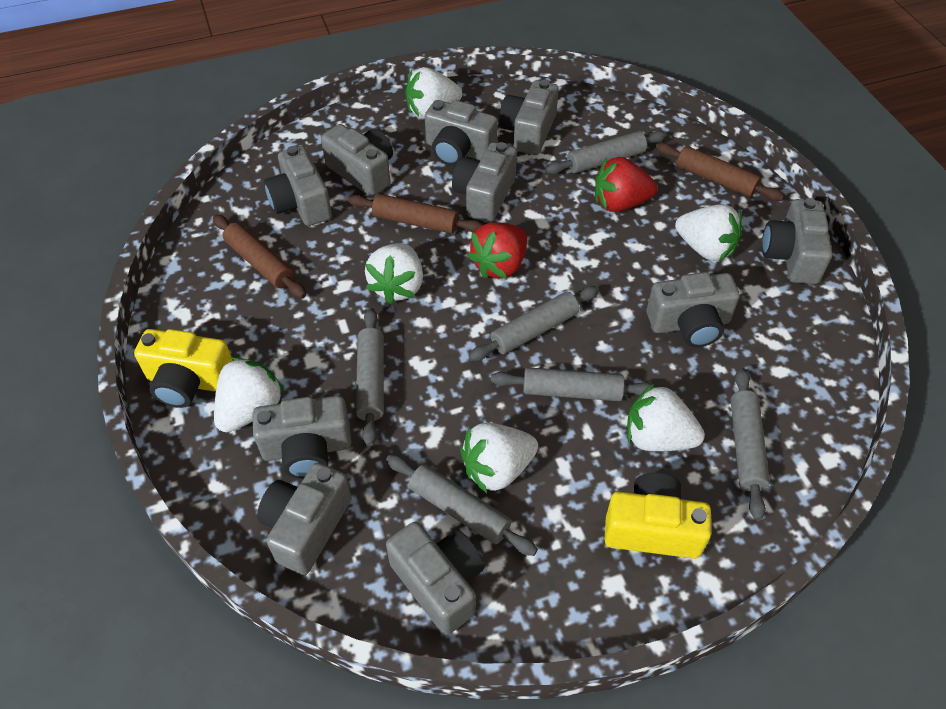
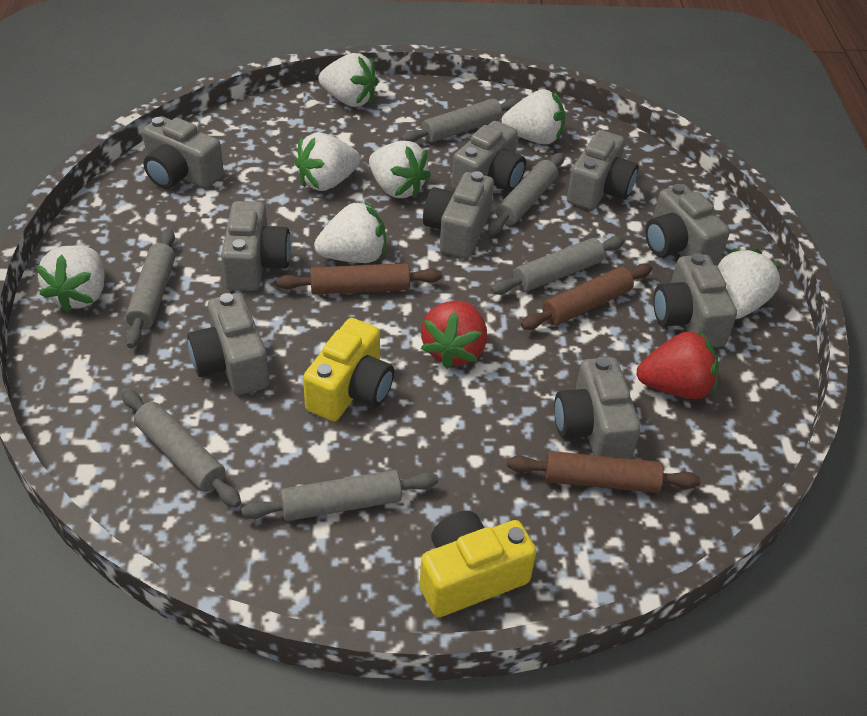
grey camera: [252,396,352,479] [257,463,352,575] [264,146,332,226] [321,124,393,197] [386,522,484,635] [425,100,498,166] [452,142,517,223] [499,80,559,155] [647,272,740,347] [762,198,832,284] = 10 -> [142,116,224,189] [187,293,269,395] [221,201,291,291] [423,171,494,258] [451,121,526,192] [554,356,641,459] [567,130,638,210] [645,184,730,265] [653,253,737,347] = 9
white strawberry: [214,357,285,432] [365,243,423,304] [405,67,462,119] [460,423,538,493] [627,383,705,451] [675,204,742,261] = 6 -> [36,246,104,313] [294,133,361,191] [314,201,386,263] [318,53,379,107] [369,141,431,198] [501,89,565,145] [717,249,781,319] = 7

